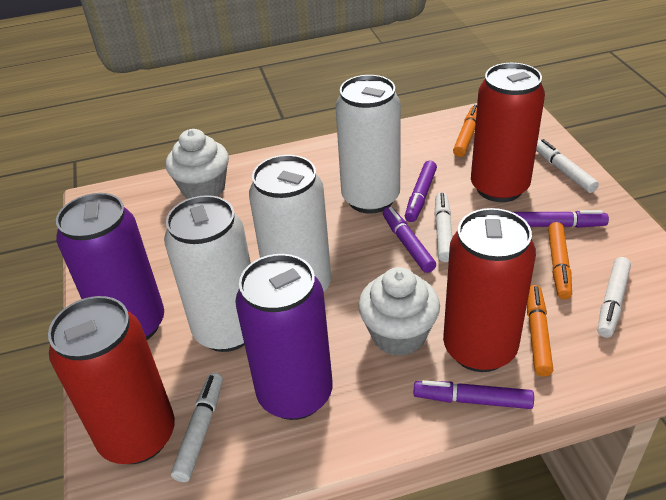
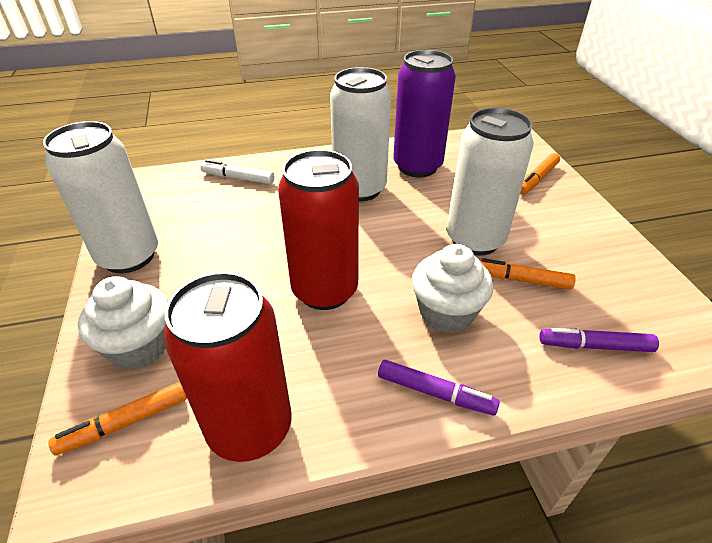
purple can: [56,193,164,340] [235,254,333,420] = 2 -> [393,50,456,177] = 1
purple marker: [383,207,436,273] [405,161,437,222] [413,380,534,409] [513,210,609,228] = 4 -> [378,360,500,416] [539,328,659,352] = 2
red can: [48,296,175,464] [443,208,536,372] [471,63,545,202] = 3 -> [164,272,292,462] [278,149,359,310] = 2
white marker: [171,373,223,482] [435,193,452,262] [536,139,599,193] [598,257,631,338] = 4 -> [200,160,274,184] = 1

